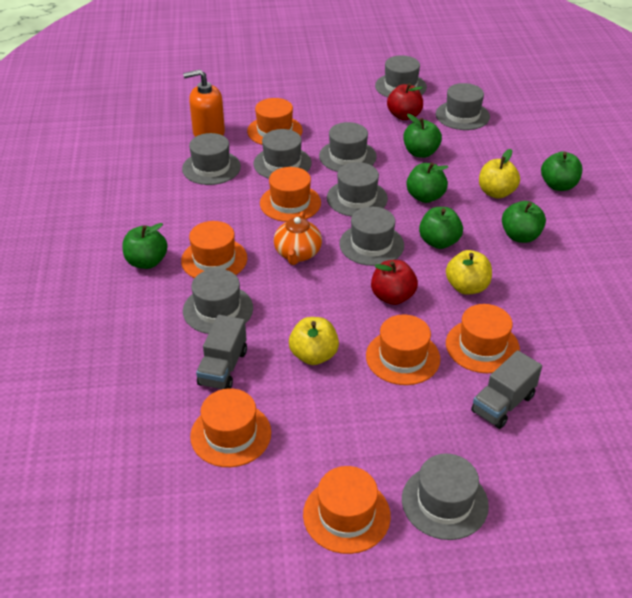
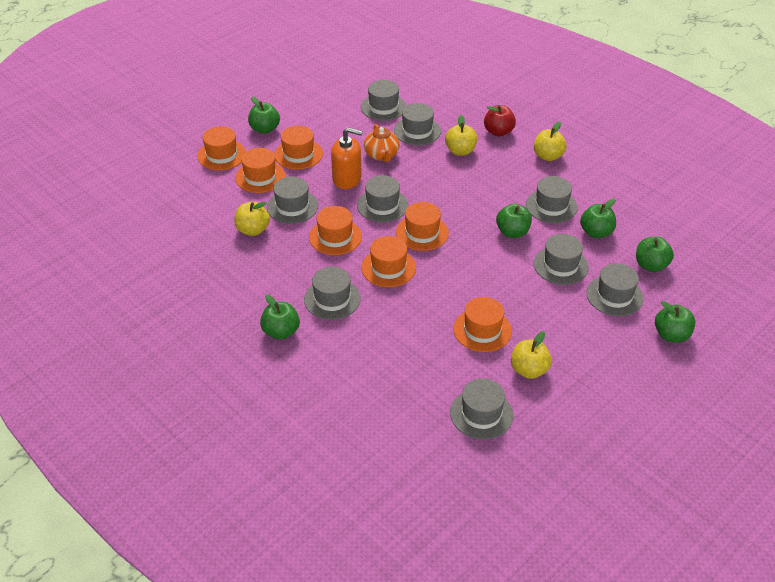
grey truck: [196,315,247,389] [471,350,542,429] = 2 -> none = 0
red apple: [371,260,418,305] [387,83,423,120] = 2 -> [484,105,516,137] = 1
yellow apple: [289,317,339,365] [446,250,492,295] [479,149,520,199] = 3 -> [234,202,270,236] [445,115,477,156] [511,331,552,379] [534,121,567,161] = 4

